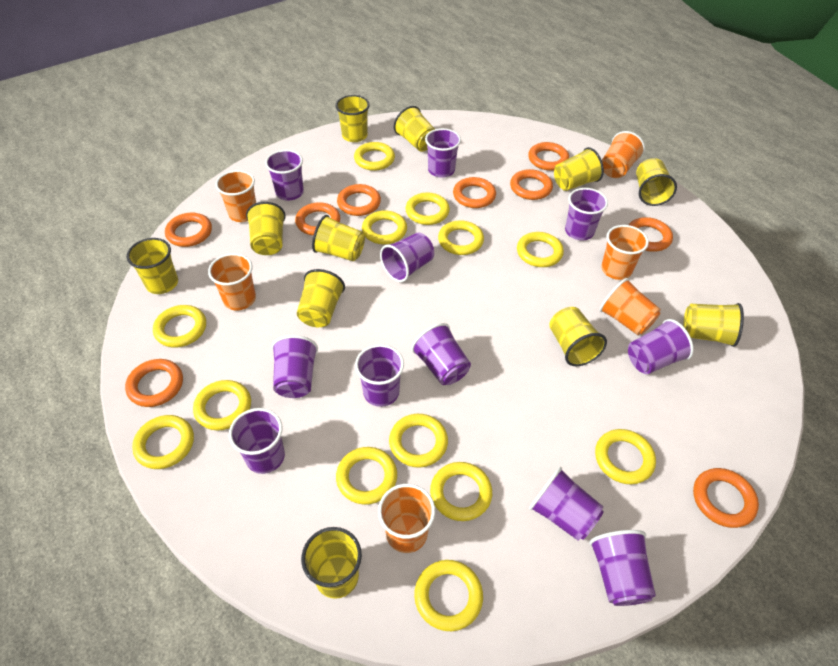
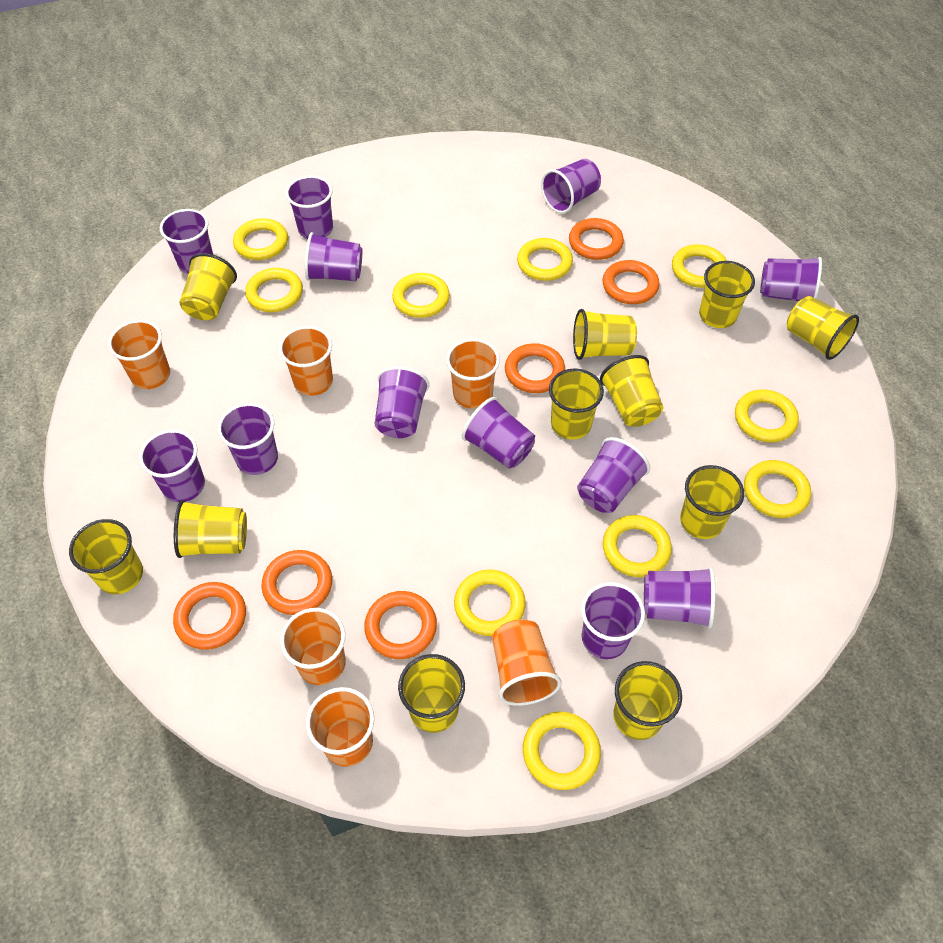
orange ring: [125,359,183,407] [165,213,212,247] [295,202,340,236] [337,184,381,216] [453,177,496,208] [510,169,553,200] [528,142,569,171] [629,217,673,252] [693,468,759,528] = 9 -> [173,582,246,650] [262,550,332,615] [364,591,437,659] [505,343,565,393] [569,218,624,260] [602,260,660,304] = 6
purple cup: [229,408,285,474] [265,150,304,201] [272,335,318,398] [355,344,404,407] [380,232,434,282] [411,323,471,385] [425,128,461,178] [529,467,604,541] [565,188,608,240] [589,530,656,606] [628,319,694,374] = 11 -> [139,430,205,502] [160,209,213,274] [218,403,278,475] [286,176,333,239] [305,232,362,281] [375,366,429,438] [462,397,535,469] [541,159,601,214] [577,437,650,513] [581,582,645,659] [644,567,715,628] [760,257,822,301] = 12
yellow ring: [132,415,194,469] [153,305,206,348] [193,380,251,431] [336,447,397,505] [354,142,395,171] [362,210,407,244] [389,414,448,468] [405,192,450,225] [414,560,483,631] [430,462,492,521] [438,220,484,255] [517,232,564,267] [595,429,656,484] = 13 -> [233,218,288,260] [245,268,303,312] [392,273,450,318] [454,569,526,636] [517,238,573,281] [523,711,601,790] [603,515,672,577] [672,244,727,288] [735,389,799,443] [744,460,811,518] = 10

